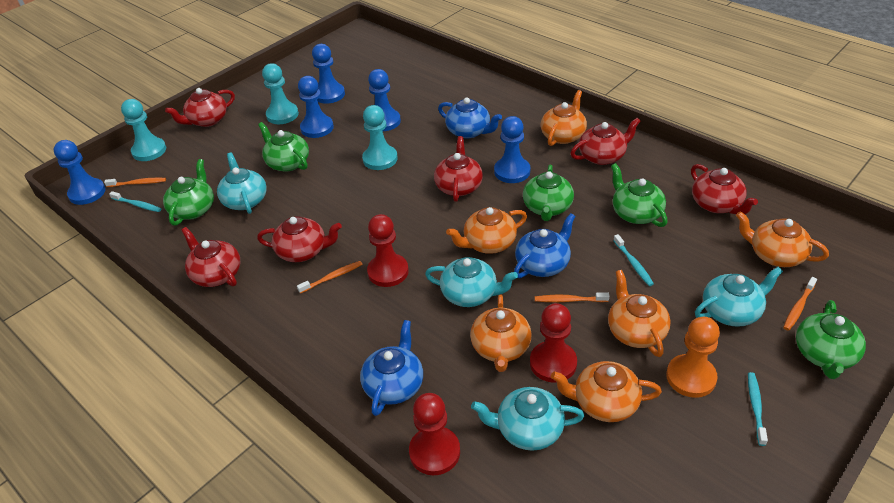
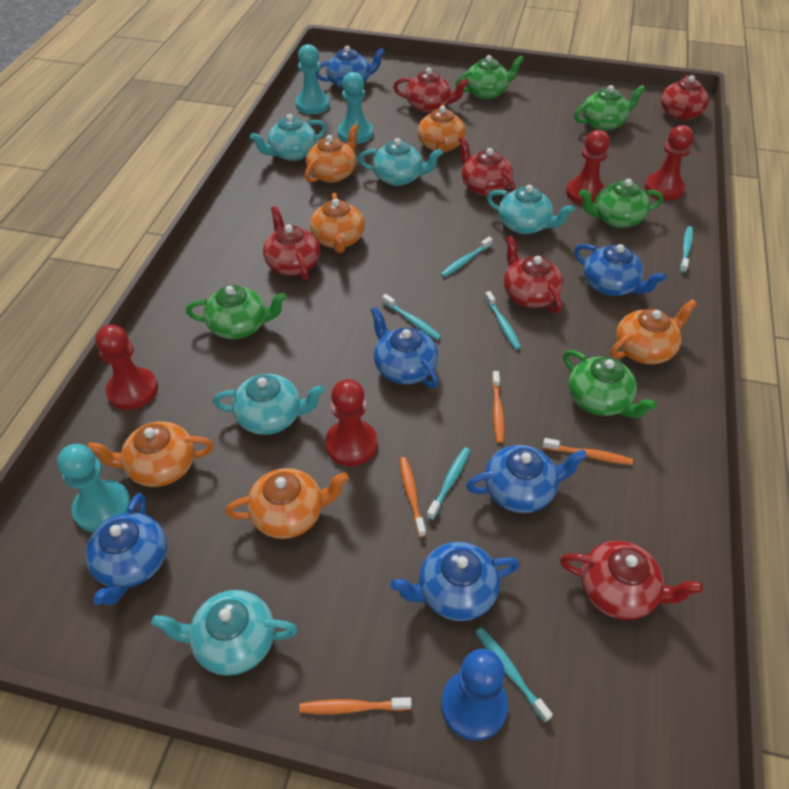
blue pawn: [54,140,106,205] [298,76,334,138] [312,44,345,104] [368,69,401,131] [494,116,530,183] = 5 -> [441,649,508,741] = 1
blue teapot: [360,320,423,416] [438,97,502,138] [514,213,575,278] = 3 -> [85,493,167,605] [316,46,385,89] [371,307,439,388] [390,542,520,621] [466,445,587,513] [575,244,666,296] = 6
orange pawn: [666,317,720,398] = 1 -> none = 0
red pawn: [367,214,409,287] [409,393,460,475] [530,303,577,383] = 3 -> [95,325,158,410] [325,379,378,466] [566,130,610,205] [645,125,694,200] = 4
turquoise teapot: [217,152,267,214] [425,257,518,307] [471,387,584,451] [695,267,783,327] = 4 -> [151,590,298,676] [213,374,325,435] [250,114,326,161] [358,138,443,186] [487,185,575,234] = 5
turquoise toothbrush: [109,191,161,212] [613,234,654,286] [748,372,768,446] = 3 -> [382,294,441,340] [426,447,470,520] [441,237,493,277] [476,627,553,722] [485,291,521,350] [680,226,693,273] = 6

